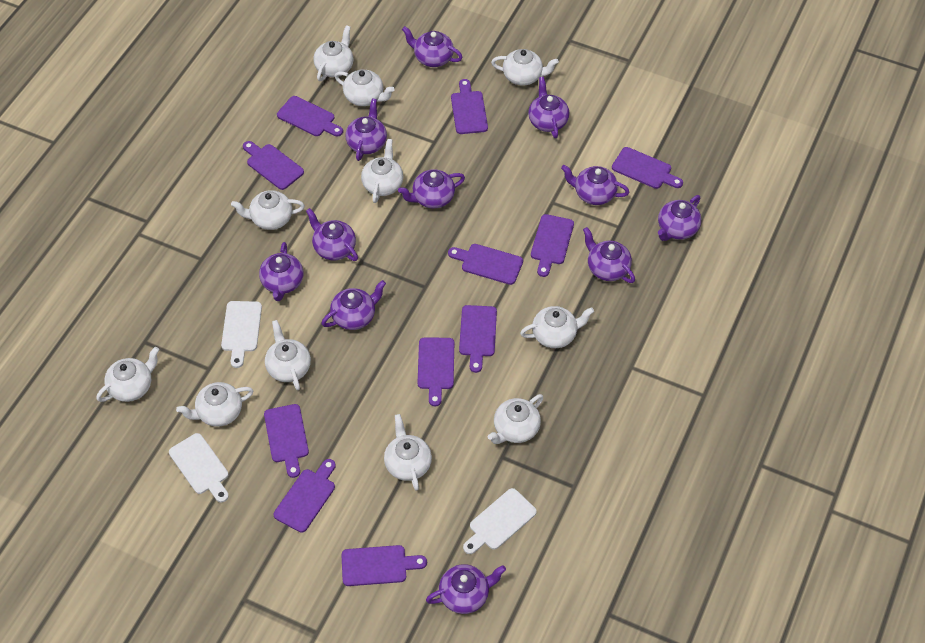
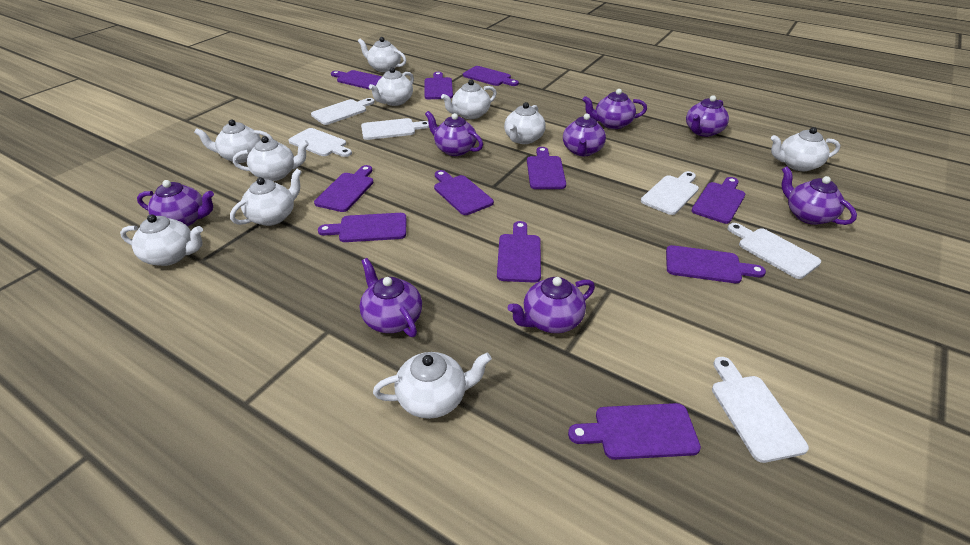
purple teapot: [259,242,303,301] [306,208,358,261] [322,280,386,330] [345,98,387,161] [398,169,465,208] [402,26,463,67] [426,564,506,614] [528,77,569,138] [561,165,629,205] [583,227,635,283] [658,195,701,241] = 11 -> [137,180,214,226] [359,258,422,337] [425,111,483,156] [508,277,595,333] [563,114,606,156] [582,89,647,129] [686,95,729,137] [782,166,857,225] = 8
white cutting board: [169,433,229,502] [221,301,262,368] [463,488,537,554] = 3 -> [288,128,352,157] [311,98,375,125] [361,118,429,140] [641,171,699,215] [712,357,809,463] [728,223,821,279] = 6
white teapot: [96,347,159,402] [176,382,253,427] [231,190,305,230] [265,320,311,390] [313,25,353,81] [335,69,395,106] [361,139,403,203] [384,414,432,491] [488,394,543,444] [491,49,559,86] [520,306,594,348] = 11 -> [120,214,203,266] [194,119,273,163] [230,169,302,226] [233,136,309,181] [358,37,406,72] [369,67,414,106] [373,352,492,419] [441,80,497,119] [504,102,546,144] [771,127,840,171] = 10

